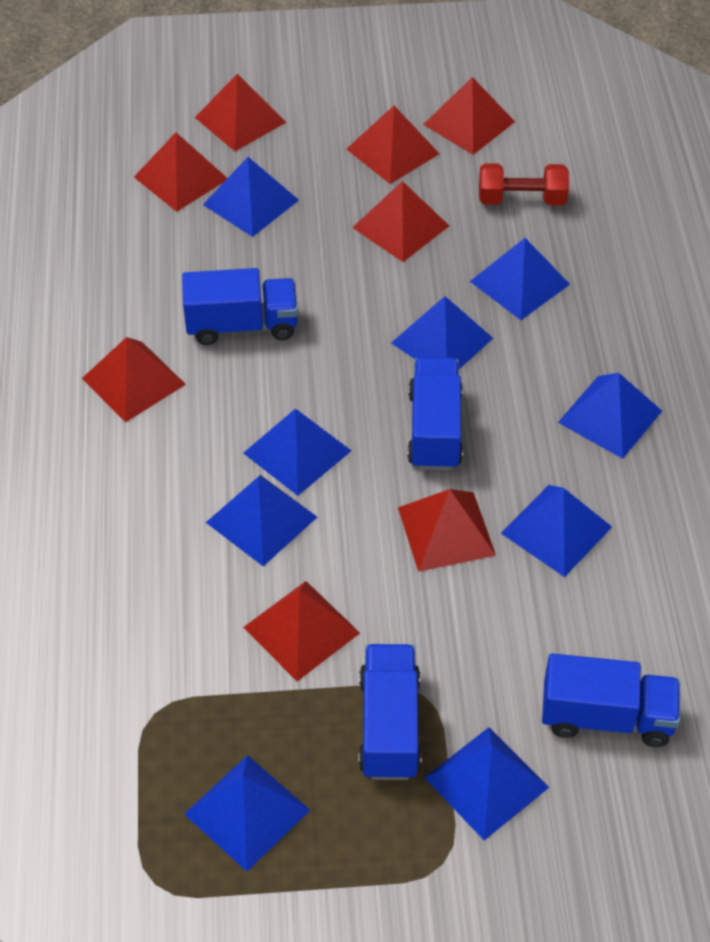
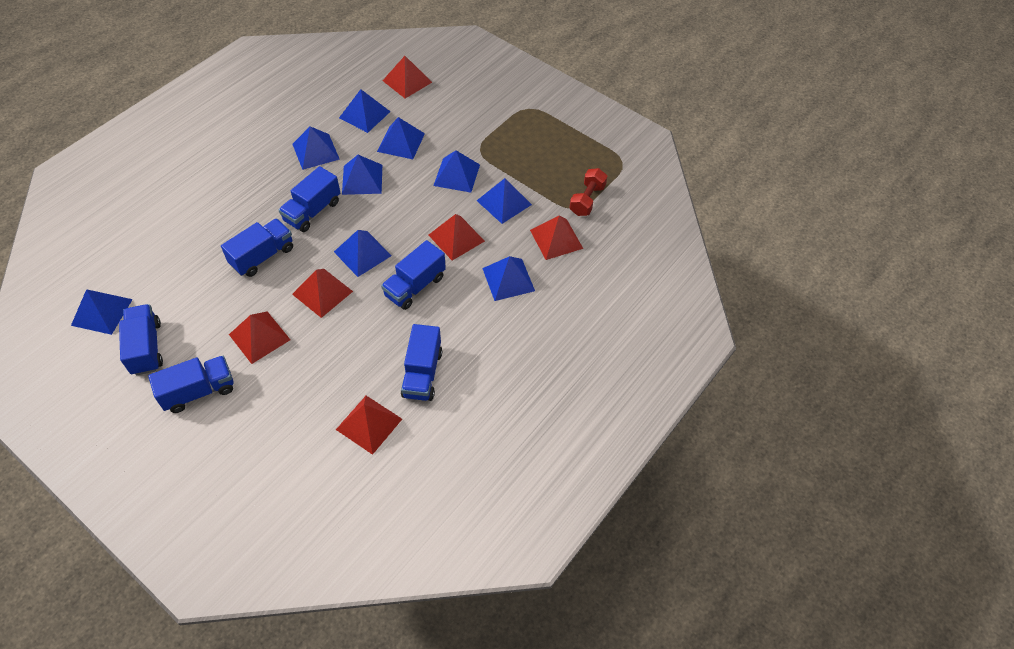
blue truck: [182,268,298,345] [359,644,421,780] [407,357,463,470] [542,653,680,747] = 4 -> [119,304,163,375] [148,356,234,413] [221,218,293,277] [279,166,340,232] [381,240,446,310] [401,324,442,401] = 6
red pyramid: [82,337,186,423] [134,132,227,212] [195,74,287,151] [243,581,360,681] [346,106,440,184] [352,181,449,262] [398,489,496,572] [423,77,515,155] = 8 -> [229,311,290,364] [292,269,353,318] [336,396,402,455] [383,56,432,99] [429,214,485,261] [530,215,583,260] = 6

